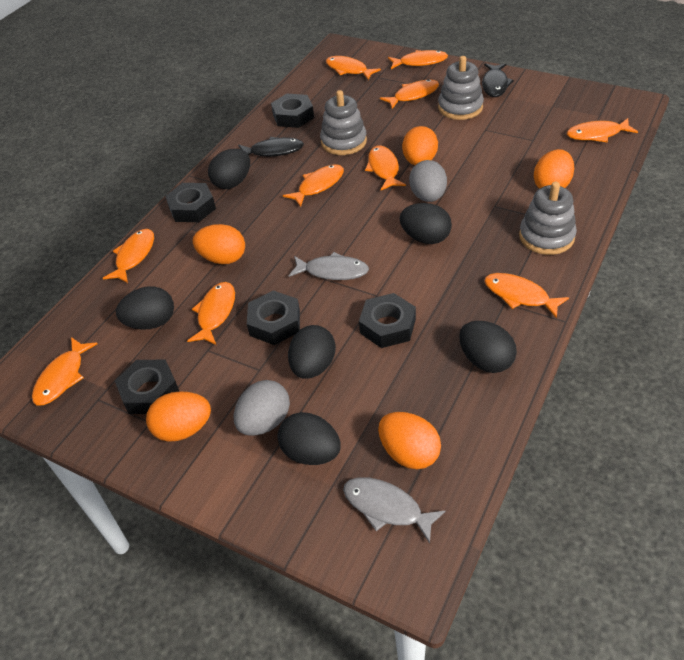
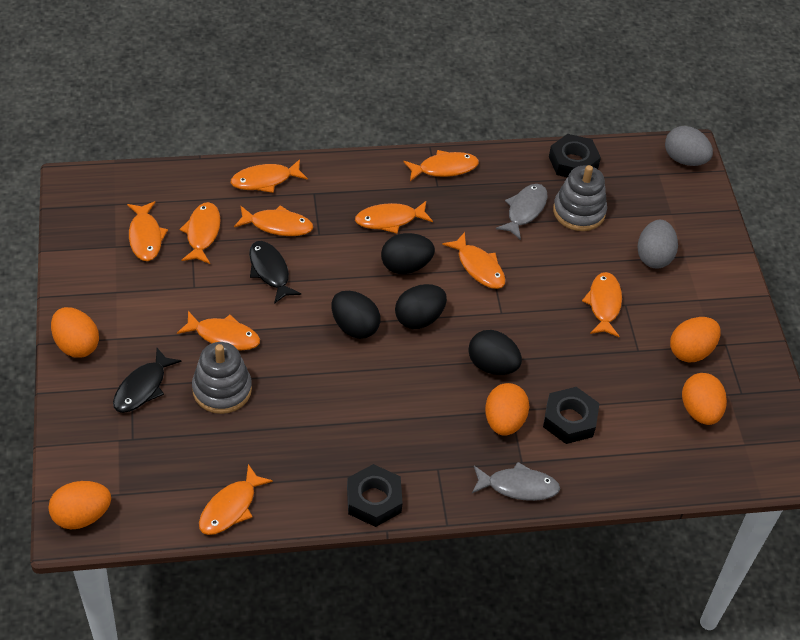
black egg: [116,286,174,330] [208,149,250,189] [277,412,341,465] [288,325,336,379] [399,203,452,244] [459,321,517,373] = 6 -> [331,291,380,339] [381,233,435,274] [395,284,447,329] [468,330,522,375] = 4
black nut: [115,360,180,414] [166,183,216,222] [247,290,300,345] [271,94,314,128] [359,293,416,348] = 5 -> [347,464,403,527] [543,387,600,444] [549,134,601,177] = 3
grey stacking toy: [320,90,367,155] [438,56,484,120] [519,182,577,255] = 3 -> [192,342,252,414] [553,165,607,231] = 2

